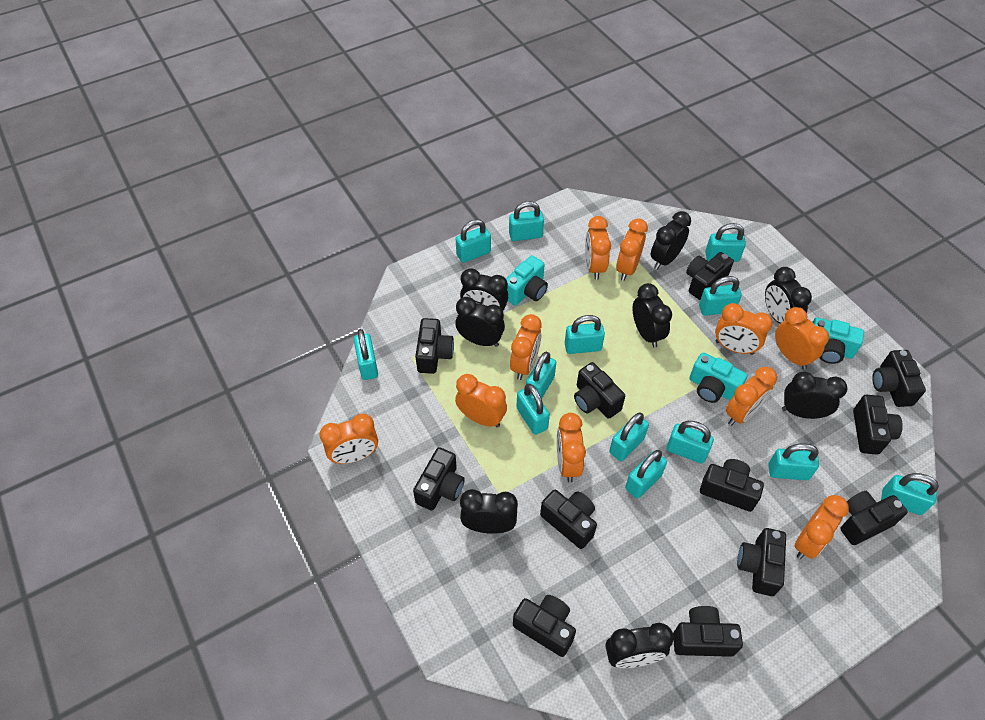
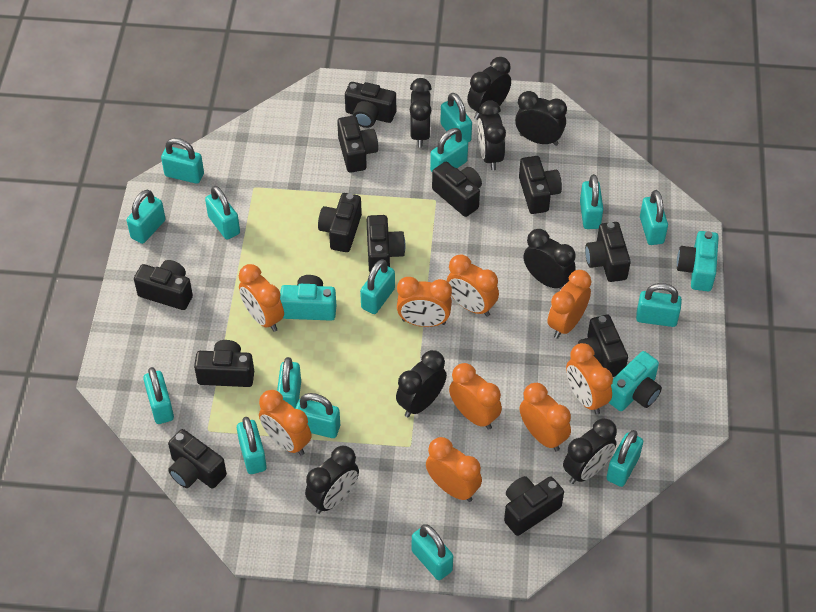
orange clock: [320,414,378,464] [455,374,507,428] [510,314,542,380] [557,413,586,483] [585,216,611,280] [616,218,648,281] [715,303,773,355] [726,367,777,426] [775,307,829,369] [794,495,849,559] = 10 -> [239,264,284,332] [259,390,312,456] [397,277,452,327] [426,437,482,502] [447,254,499,317] [449,363,502,430] [520,383,571,452] [547,270,591,339] [566,343,613,415] = 9
turquoise padlock: [354,329,378,380] [456,219,491,263] [509,201,544,241] [516,384,550,435] [526,352,556,399] [565,315,605,354] [609,413,649,461] [625,450,667,499] [667,421,714,463] [699,276,742,316] [705,223,746,262] [769,443,819,480] [881,473,939,515] = 13 -> [127,190,165,244] [143,367,174,424] [161,138,204,184] [205,186,240,240] [237,417,267,474] [277,357,301,408] [295,393,340,438] [360,259,395,314] [412,525,453,580] [430,128,468,172] [440,93,472,142] [580,174,603,229] [606,430,643,487] [636,283,682,327] [640,190,668,245] = 15

